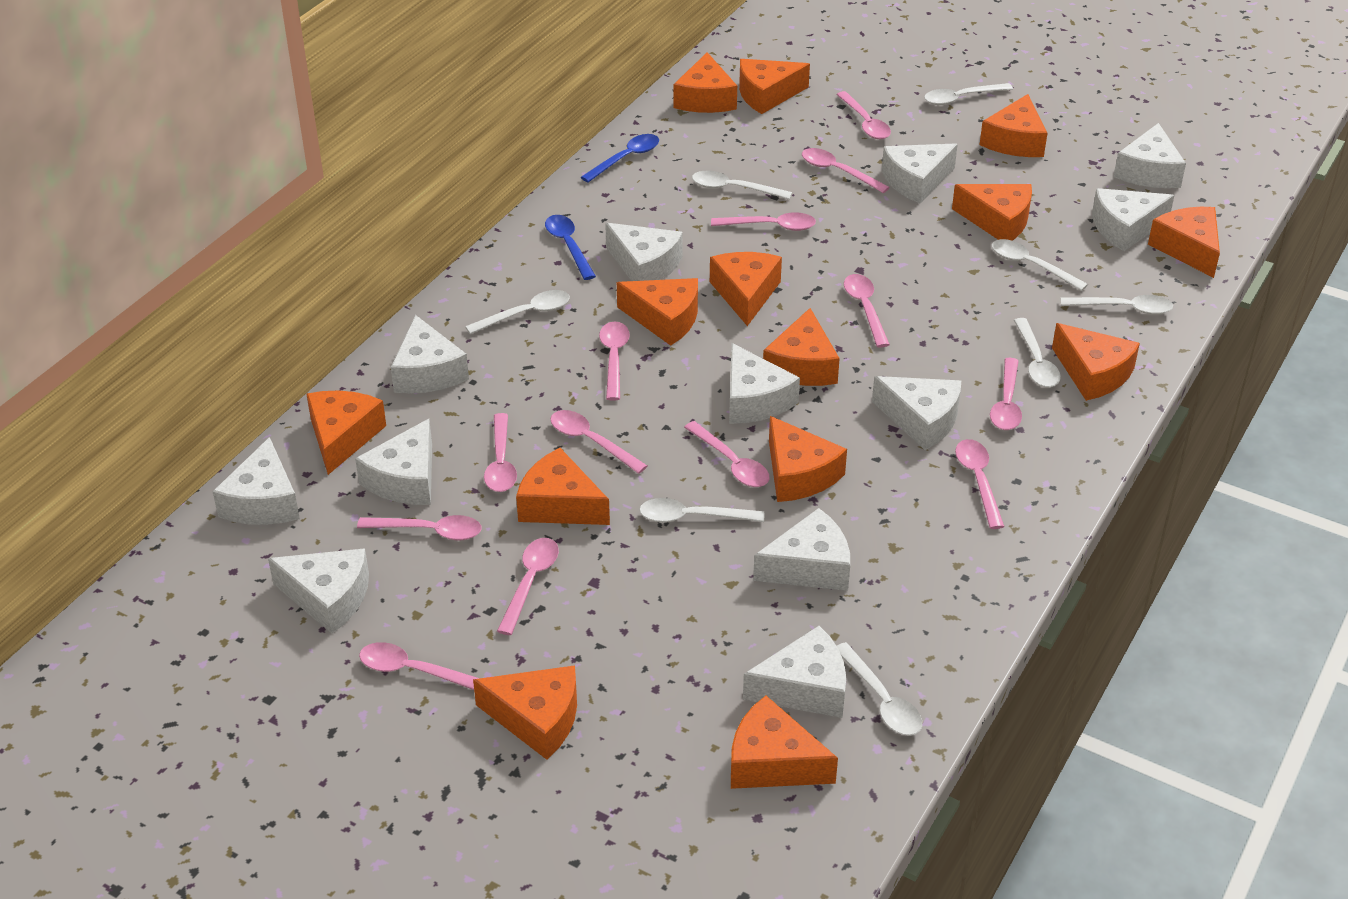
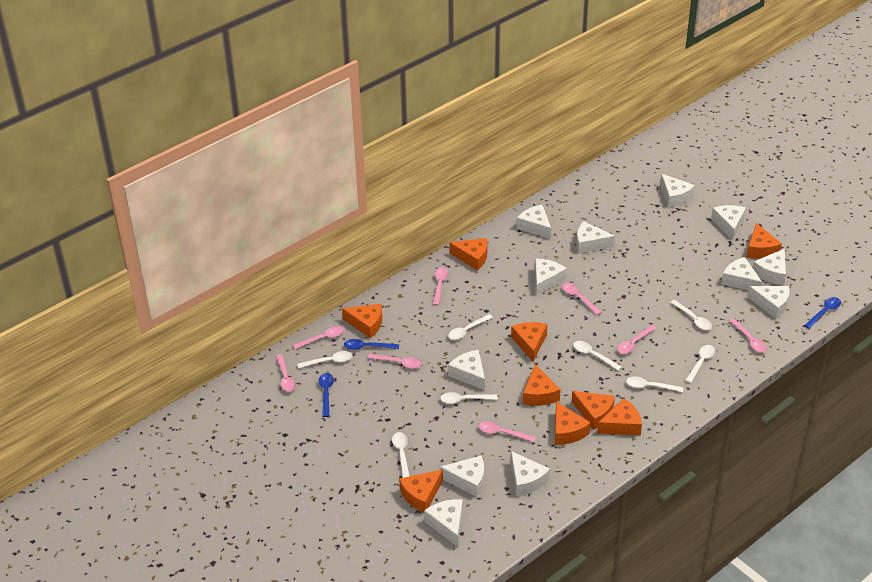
blue spoon: [545,215,596,280] [581,134,659,183] = 2 -> [319,373,334,417] [344,339,399,350] [804,297,841,329] = 3
orange cheese: [306,391,386,475] [473,665,577,760] [516,448,610,525] [617,278,698,346] [674,52,737,113] [710,252,782,326] [731,696,838,789] [739,59,810,114] [763,308,840,386] [769,416,847,502] [952,184,1032,241] [980,94,1047,157] [1052,323,1140,401] [1148,207,1220,278] = 14 -> [342,304,382,339] [399,470,443,512] [449,238,487,271] [511,322,547,361] [523,364,561,406] [555,402,591,445] [572,391,615,430] [597,398,642,436] [747,223,782,259] = 9
pink spoon: [357,515,481,540] [359,642,480,690] [484,413,517,492] [497,538,559,635] [550,410,647,474] [599,322,630,401] [684,421,770,487] [711,212,816,231] [802,148,890,193] [836,91,891,139] [844,274,890,348] [955,439,1005,529] [990,358,1022,430] = 13 -> [276,354,296,392] [293,326,345,349] [368,354,422,369] [433,267,449,306] [479,421,536,442] [562,283,602,315] [617,325,656,354] [730,319,767,353] = 8

